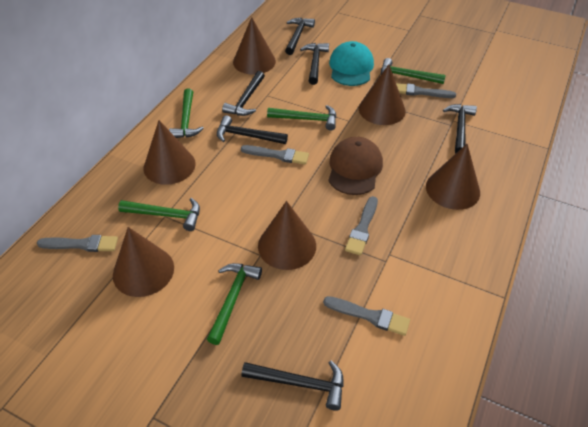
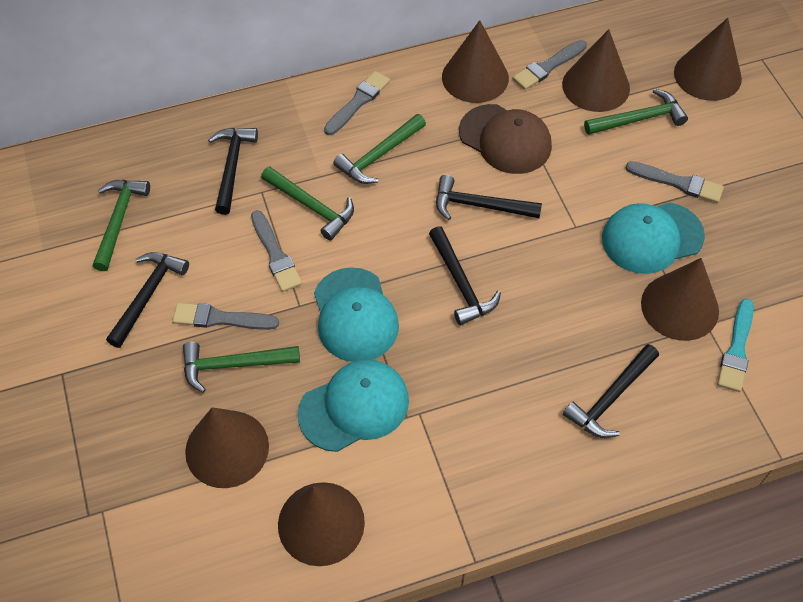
black hammer: [217,115,288,144] [222,71,265,116] [241,360,344,411] [285,18,315,55] [300,43,329,85] [443,104,477,153] = 6 -> [106,252,189,348] [208,128,258,215] [429,226,501,325] [436,175,542,220] [563,344,659,438] = 5
turquoise brush: none = 0 -> [717,299,754,392] = 1
turquoise cap: [329,41,374,86] = 1 -> [298,359,409,452] [314,267,399,362] [602,202,705,274] = 3

